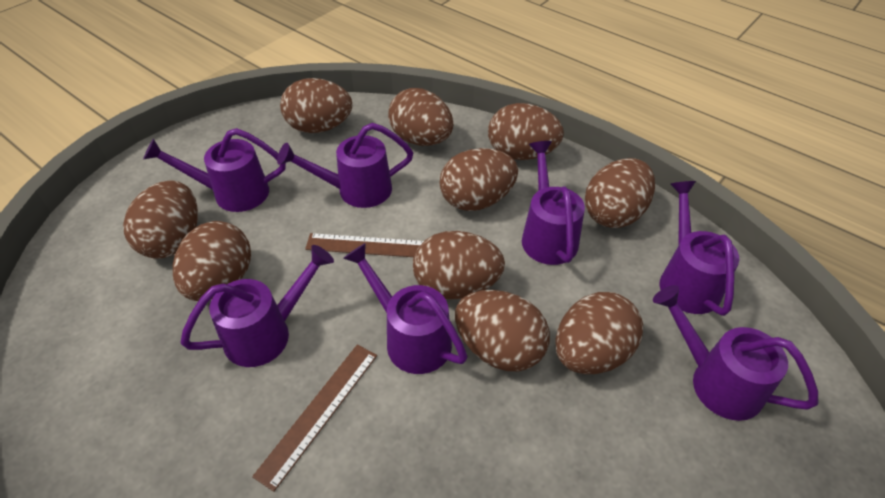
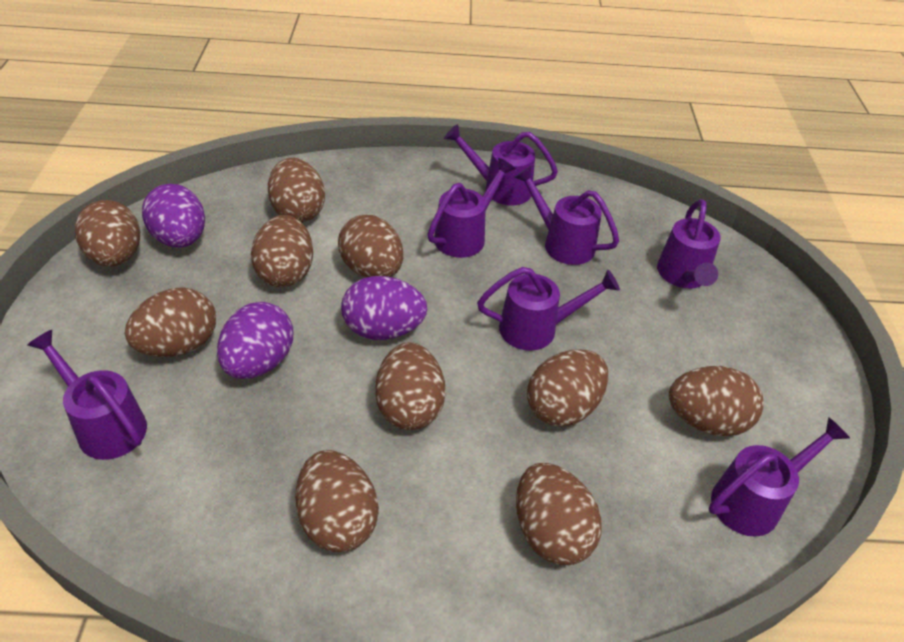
brown ruler: [252,344,377,492] [305,233,424,257] = 2 -> none = 0
purple egg: none = 0 -> [142,184,205,248] [217,302,293,379] [341,276,427,340] = 3

